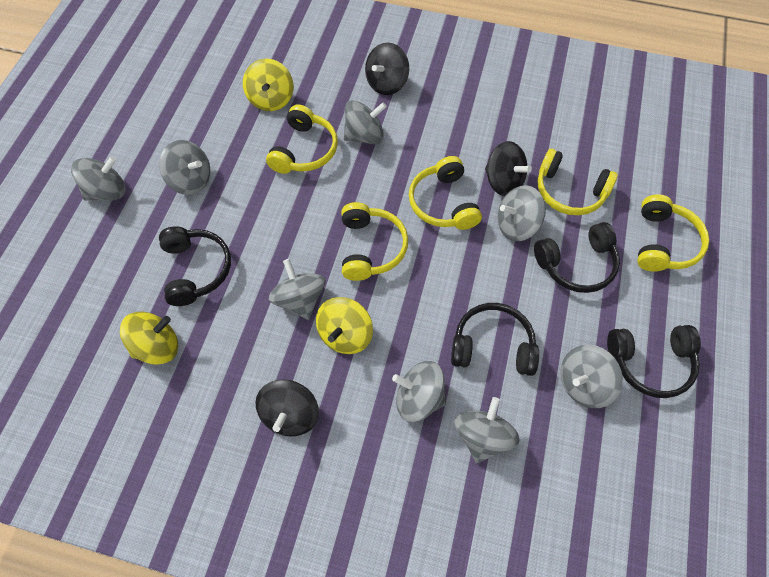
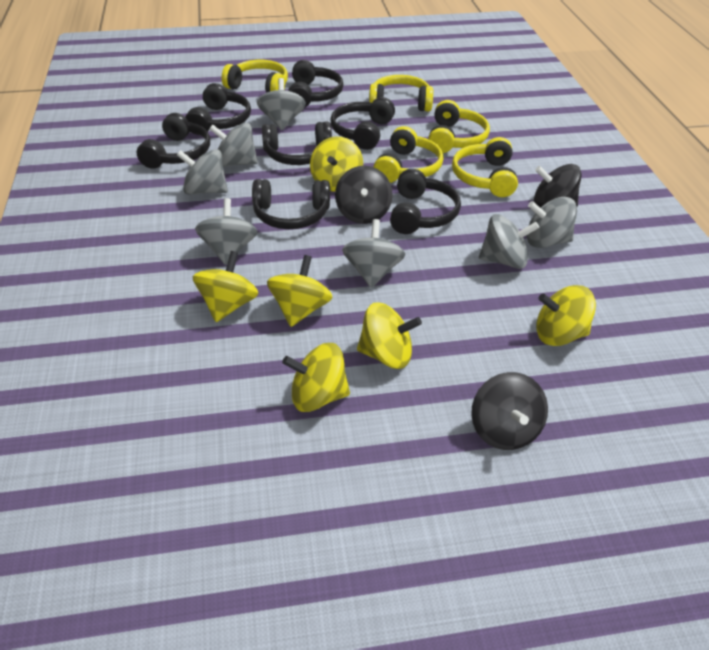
black headphones: [159,226,231,306] [451,303,539,376] [534,222,620,293] [607,325,701,398] = 4 -> [137,113,210,169] [185,83,251,135] [252,179,330,229] [262,121,332,165] [288,60,343,107] [330,97,395,150] [390,169,461,234] = 7
grey spinning top: [71,156,125,201] [159,140,210,195] [269,259,326,320] [344,100,387,145] [392,361,446,422] [454,397,520,463] [497,185,546,241] [561,345,623,408] = 8 -> [177,149,228,195] [195,198,257,265] [209,123,258,167] [257,78,306,130] [342,219,405,288] [479,214,539,269] [527,197,577,248] = 7
yellow spinning top: [120,312,178,365] [243,59,293,111] [316,297,373,354] = 3 -> [192,251,258,322] [267,255,333,327] [282,343,350,412] [310,137,363,192] [357,302,422,369] [536,285,596,346] = 6

